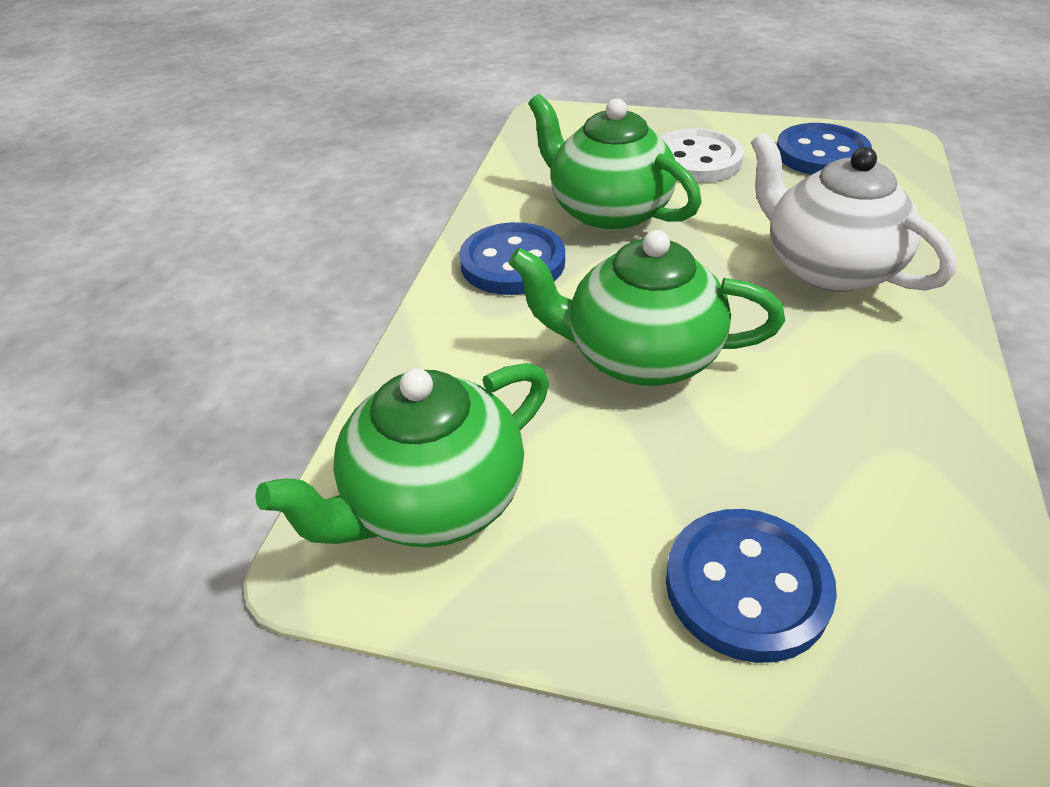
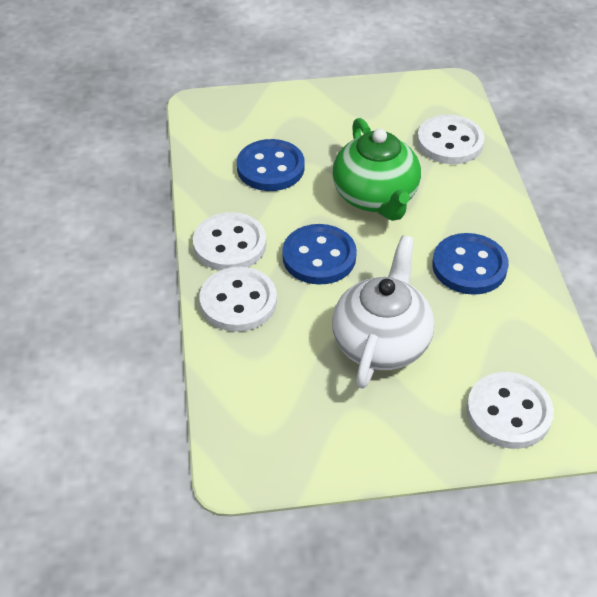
green teapot: [255,363,549,547] [508,230,785,386] [528,94,702,231] = 3 -> [332,118,421,221] = 1
white button: [660,128,744,183] = 1 -> [193,212,266,271] [199,267,277,332] [417,115,484,164] [466,372,554,449] = 4

